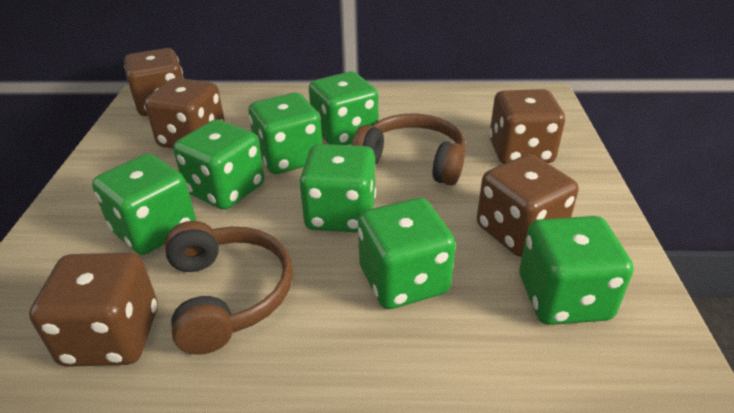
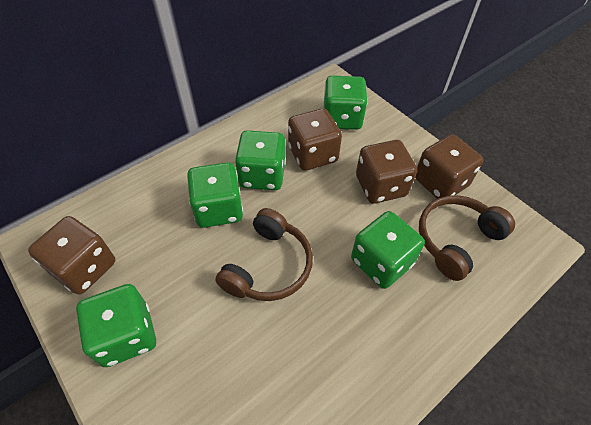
brown dice: [29,253,158,367] [124,48,184,116] [145,78,225,149] [477,154,578,257] [489,89,565,164] = 5 -> [28,216,115,295] [288,108,342,171] [356,140,417,204] [415,134,483,199] = 4
green dice: [92,154,196,255] [173,120,264,210] [248,93,322,174] [299,144,376,233] [309,72,378,145] [358,198,456,309] [520,216,633,325] = 7 -> [76,284,156,367] [187,162,243,228] [235,130,286,190] [324,75,368,130] [351,211,425,289] = 5

